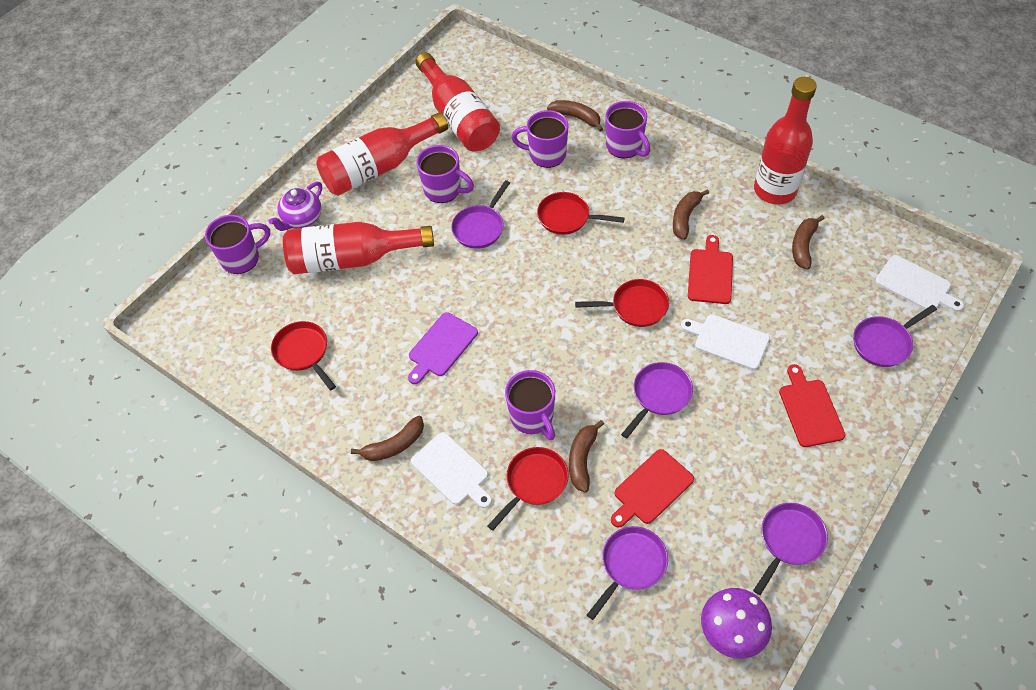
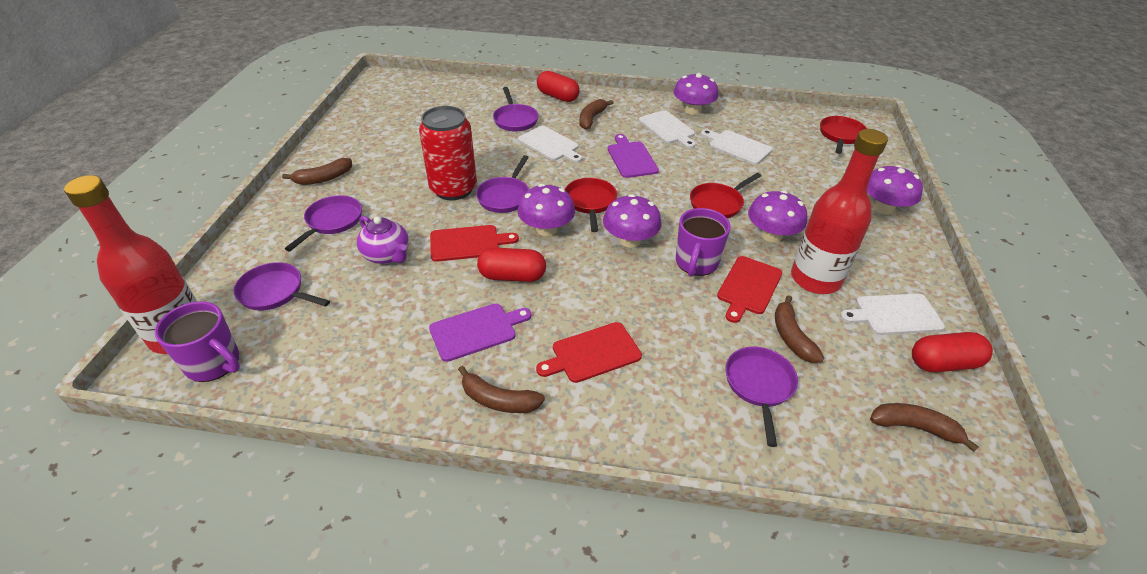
purple cutting board: [408,312,478,384] = 1 -> [429,303,531,362] [608,134,659,178] = 2
purple mug: [205,215,270,274] [416,145,474,203] [505,370,555,440] [511,110,568,168] [605,101,651,158] = 5 -> [155,301,240,382] [676,208,731,277] = 2
purple mushroom: [701,588,772,659] = 1 -> [518,184,575,236] [603,194,662,248] [673,73,718,115] [748,190,807,242] [867,165,923,214] = 5
red bottle: [283,222,434,274] [316,112,448,196] [416,52,500,152] [754,77,817,205] = 4 -> [64,175,197,354] [791,129,888,294] = 2
red can: none = 0 -> [419,106,477,200] = 1
red capsule: none = 0 -> [477,247,546,282] [537,71,580,102] [912,332,993,372] = 3
red pan: [271,321,336,390] [487,447,569,531] [537,192,625,235] [575,279,669,327] = 4 -> [565,178,617,232] [690,173,761,218] [820,116,867,154] = 3
white cutting board: [411,432,492,508] [681,314,770,370] [875,255,964,312] = 3 -> [518,126,582,163] [639,110,695,149] [701,129,772,165] [840,294,945,335] = 4

